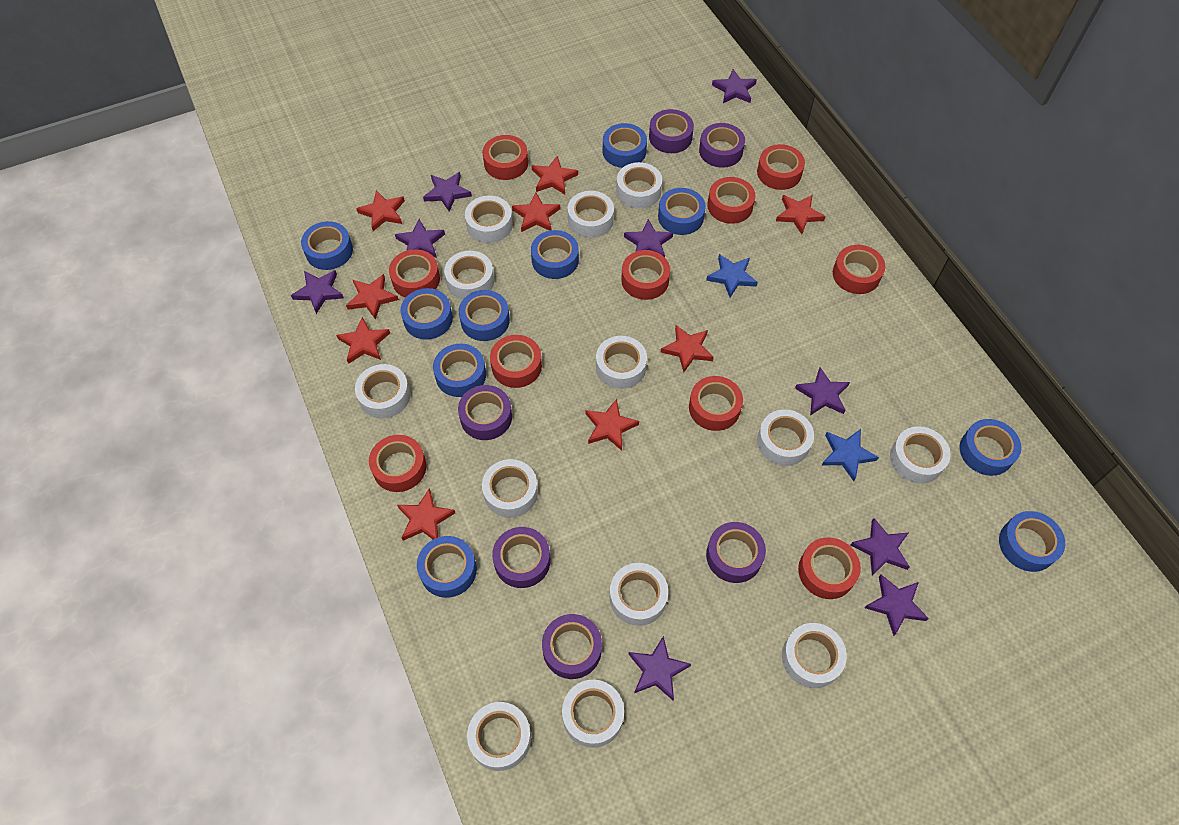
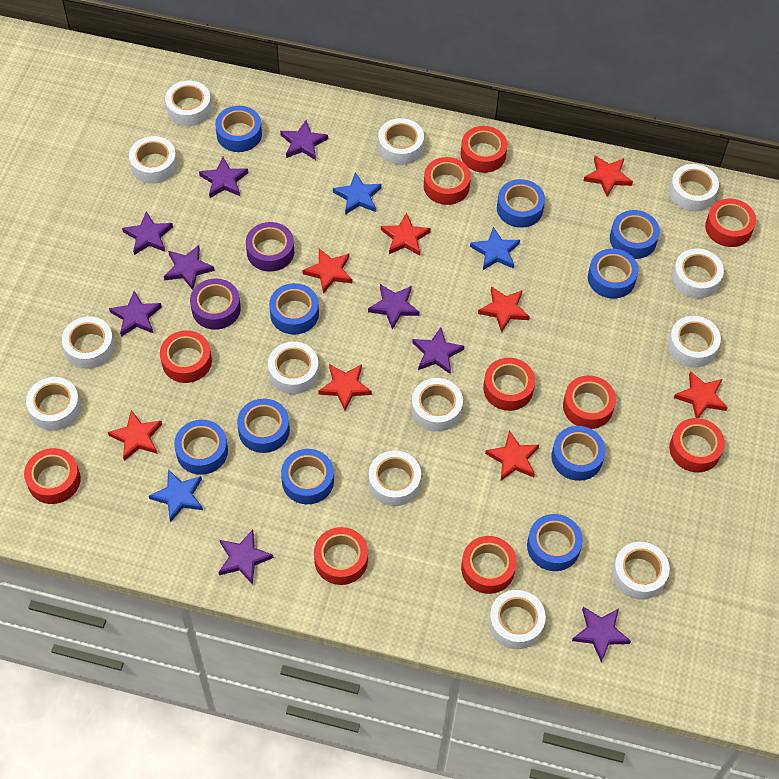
blue star: [706,254,758,298] [822,429,879,481] = 2 -> [149,469,203,523] [333,172,382,215] [470,227,520,270] = 3
purple tape: [458,385,512,440] [492,527,550,588] [542,614,602,679] [649,109,694,153] [699,123,745,168] [706,522,766,583] = 6 -> [190,278,241,330] [246,222,294,272] = 2
red star: [336,317,390,364] [346,274,399,320] [356,190,405,231] [397,488,455,541] [512,193,560,232] [532,156,578,195] [585,399,639,451] [661,325,714,372] [776,195,826,234] = 9 -> [108,410,162,461] [302,249,352,294] [318,364,372,411] [381,213,431,256] [478,286,530,333] [485,430,539,481] [583,156,633,197] [674,371,728,418] = 8

